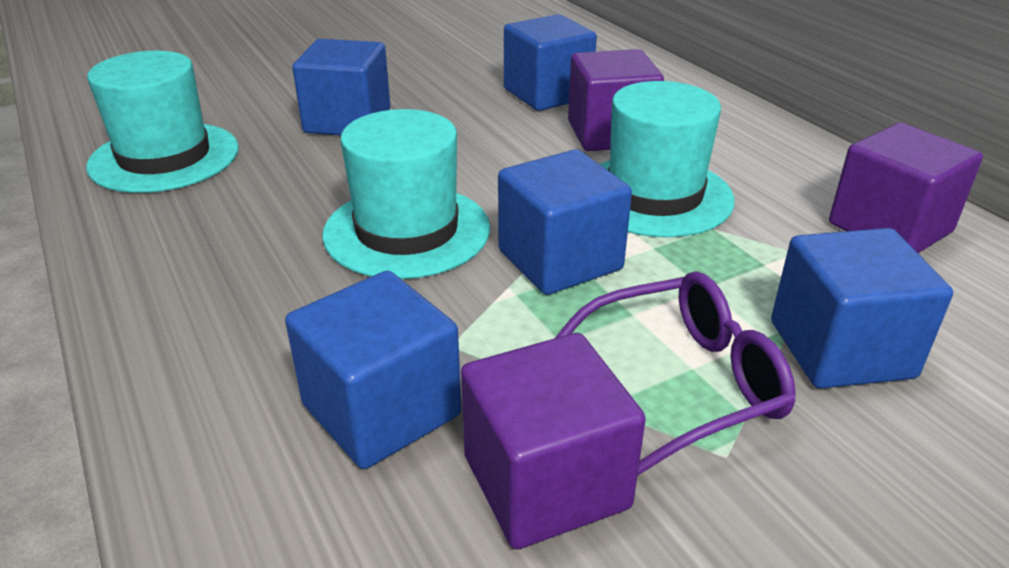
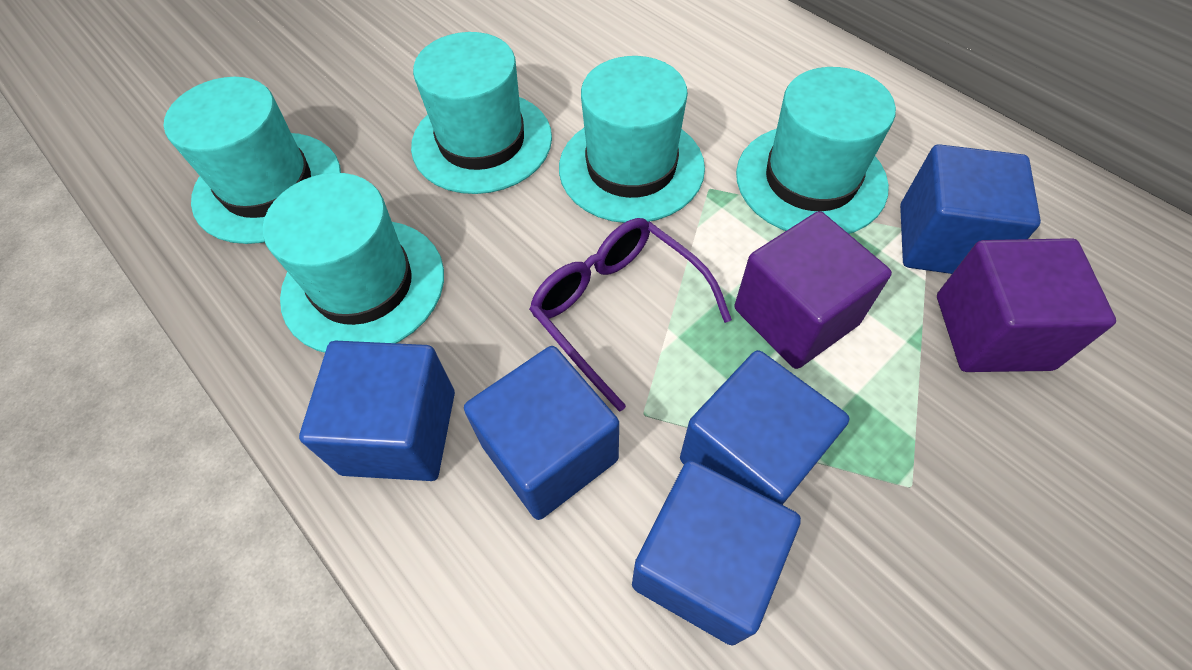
purple cube: [461,333,646,549] [568,49,664,151] [829,123,983,253] = 3 -> [734,211,892,369] [937,238,1116,372] = 2
turquoise hat: [86,51,239,193] [322,109,490,279] [600,81,735,237] = 3 -> [164,77,341,244] [263,173,444,353] [411,32,552,194] [559,56,705,223] [736,67,896,234] = 5

